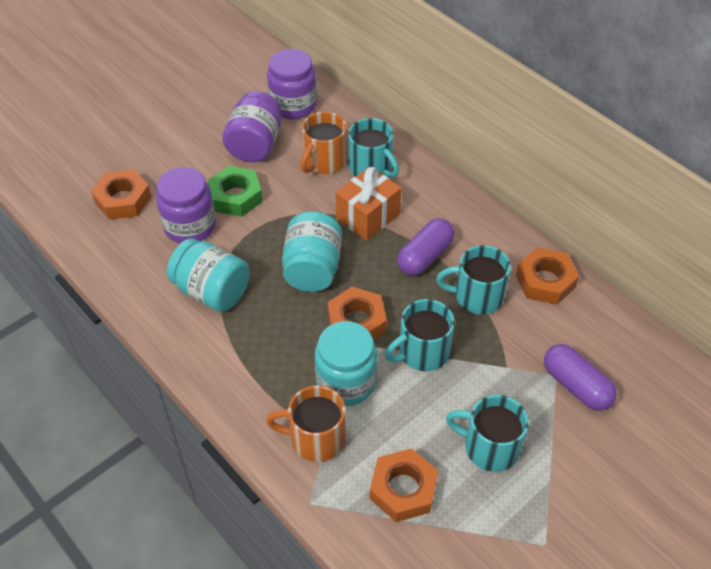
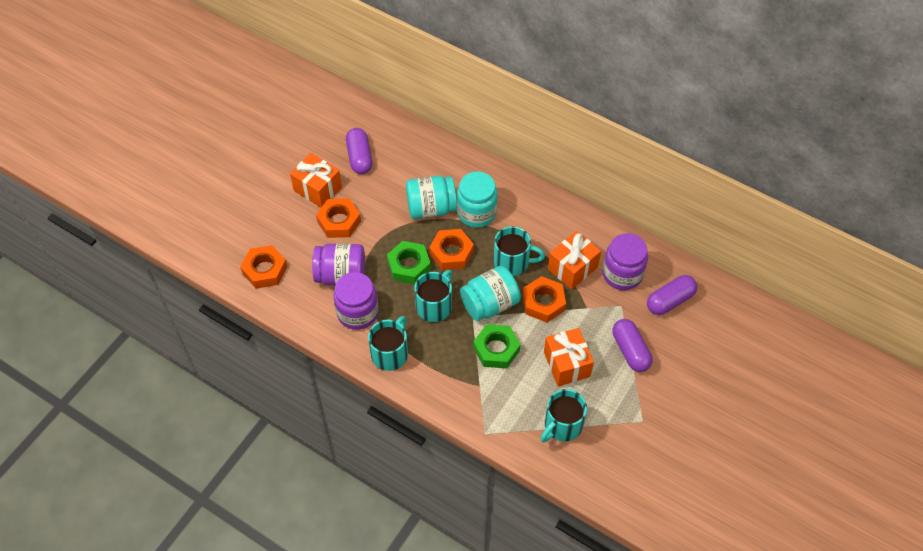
green nut: [208,166,263,217] = 1 -> [387,241,431,284] [473,324,521,368] = 2
orange gift: [336,167,401,241] = 1 -> [290,153,342,208] [544,328,594,387] [548,231,601,290] = 3
orange mug: [266,385,346,462] [300,112,347,174] = 2 -> none = 0
purple capsule: [397,218,454,276] [544,344,617,411] = 2 -> [346,128,372,174] [612,319,653,372] [647,275,697,315] = 3

